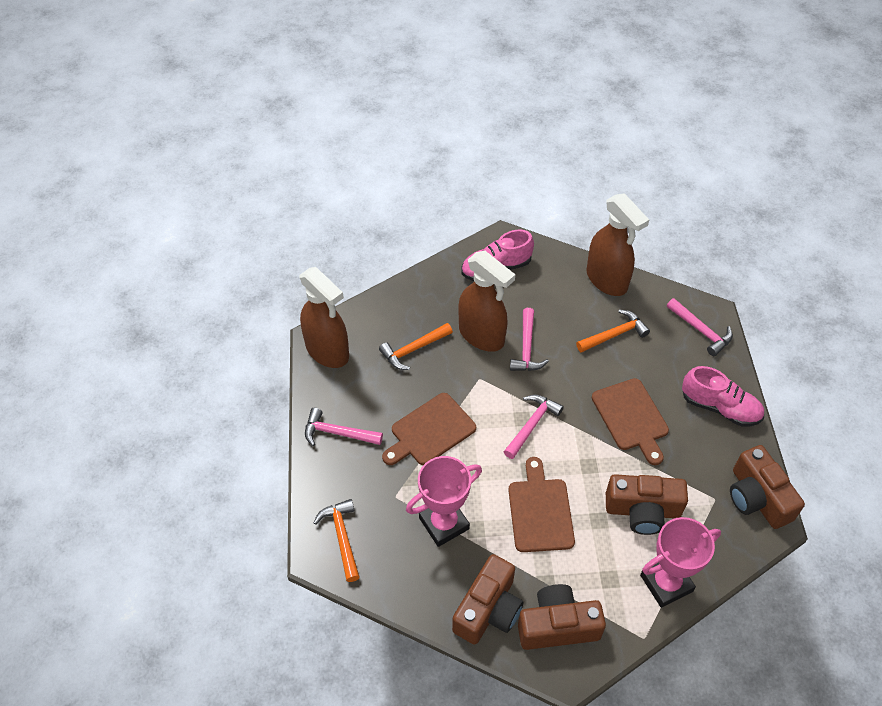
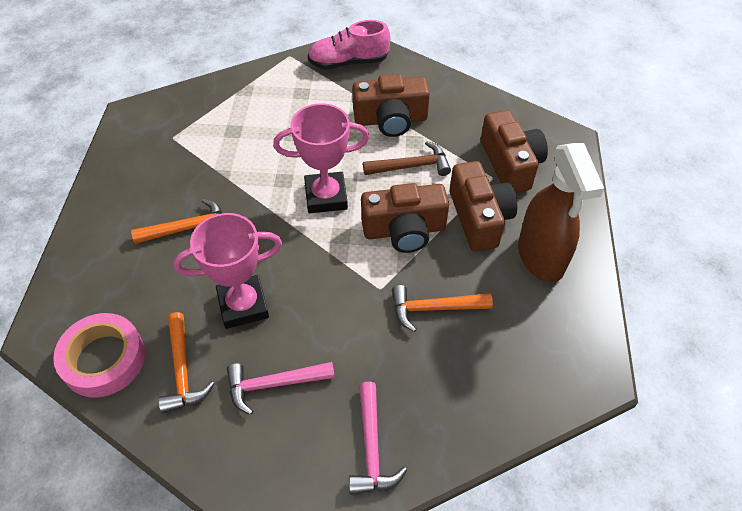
brown cutting board: [382,393,476,465] [508,457,575,552] [592,378,669,465] = 3 -> none = 0
brown hammer: none = 0 -> [363,141,451,176] = 1
brown spray bottle: [300,267,349,368] [458,251,515,352] [586,193,649,296] = 3 -> [518,143,604,283] = 1
pink hammer: [305,408,383,446] [504,394,564,459] [510,308,549,371] [667,298,733,356] = 4 -> [227,362,335,415] [349,382,407,495] = 2
pink shoe: [461,230,534,281] [682,366,764,427] = 2 -> [308,20,390,70] = 1
pink tape: none = 0 -> [53,313,145,398] = 1

